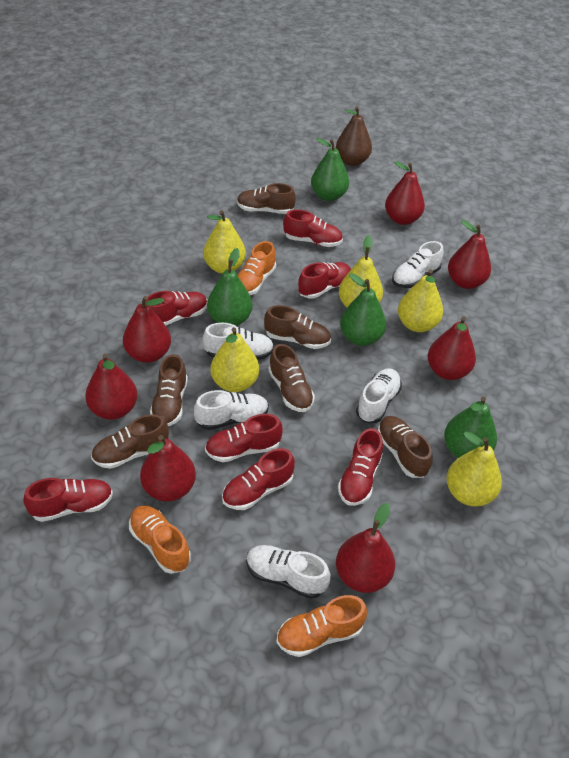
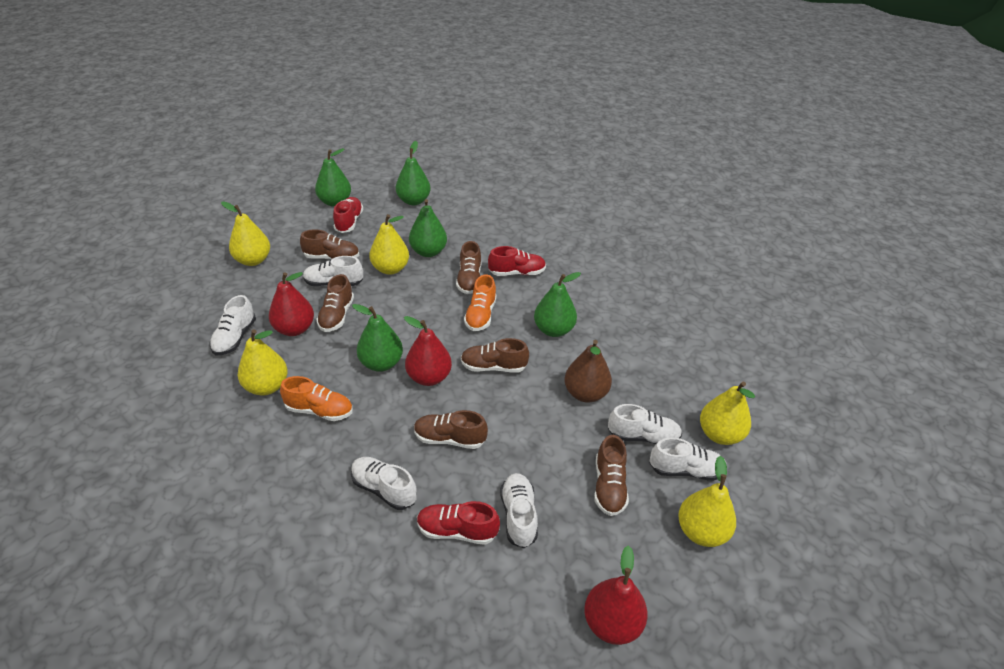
green pear: [207,248,253,326] [311,138,349,201] [340,273,386,346] [444,396,497,458] = 4 -> [315,148,351,207] [352,304,403,372] [396,141,431,205] [409,199,447,257] [534,272,581,337] = 5
orange shoe: [129,505,191,574] [238,241,276,295] [276,595,367,657] = 3 -> [280,376,353,421] [464,275,497,331] = 2
red pear: [85,354,137,420] [123,296,171,363] [140,435,196,501] [336,503,395,593] [385,161,425,225] [428,316,476,380] [448,220,491,289] = 7 -> [269,272,314,336] [404,316,452,386] [584,545,648,645] = 3
red shoe: [23,478,113,522] [145,291,207,325] [205,414,283,462] [222,448,295,510] [283,210,343,247] [298,262,351,299] [338,428,383,506] = 7 -> [333,197,363,233] [417,501,500,545] [488,246,546,276] = 3
white shoe: [194,390,269,430] [203,323,274,360] [246,545,331,599] [356,368,402,423] [392,241,444,288] = 5 -> [209,295,256,355] [303,256,363,286] [351,457,417,510] [500,473,538,548] [608,404,682,444] [650,438,726,481] = 6

